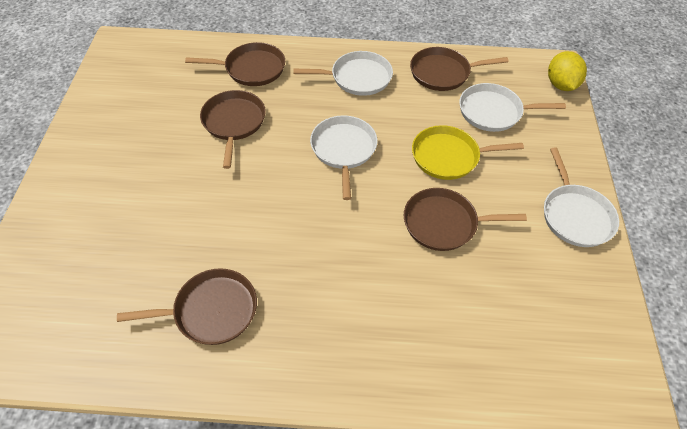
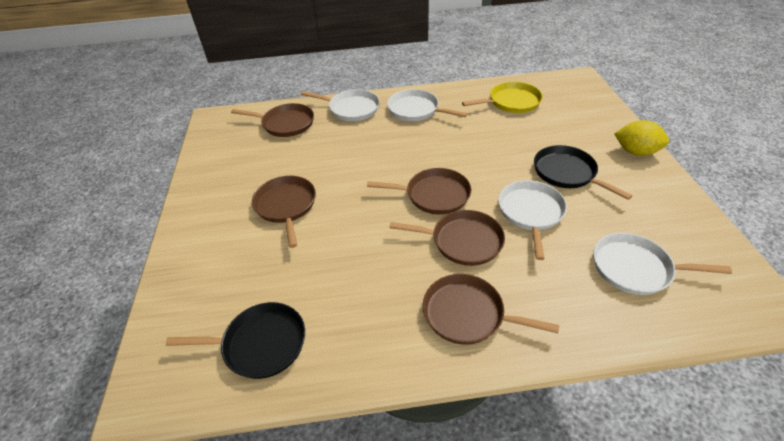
black pan: none = 0 -> [166,302,305,379] [534,145,632,200] = 2

